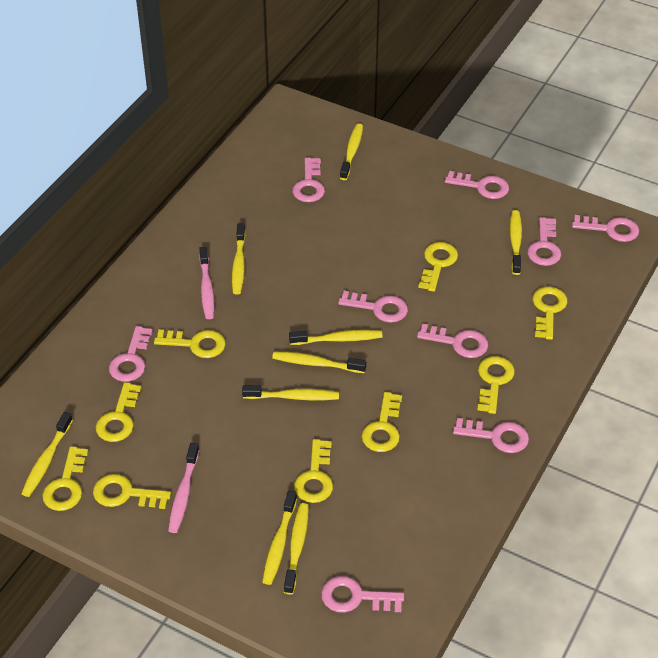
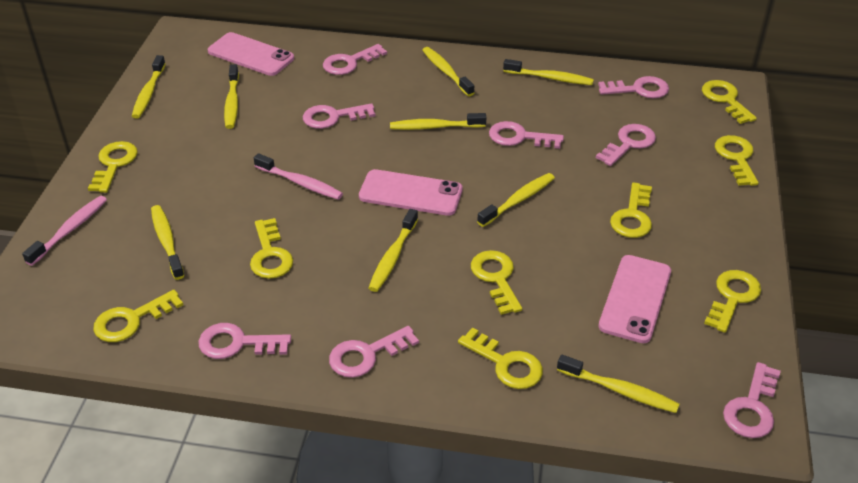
pink key: [109,326,153,382] [292,157,325,202] [321,576,404,613] [338,291,408,323] [417,324,488,358] [445,171,509,199] [453,418,529,453] [527,217,561,266] [572,215,639,242] = 9 -> [198,323,291,359] [303,103,375,129] [323,44,387,75] [329,326,419,378] [489,121,564,149] [596,124,656,166] [598,76,669,98] [723,362,781,438] = 8
pink phone: none = 0 -> [208,32,294,76] [359,169,463,216] [598,255,671,343] = 3

